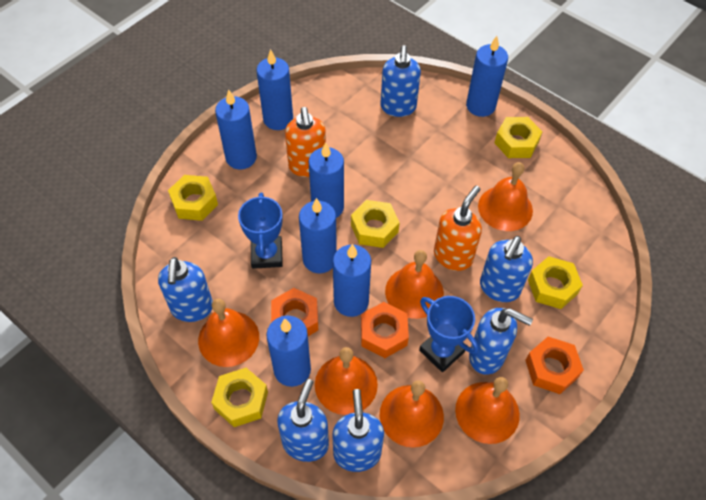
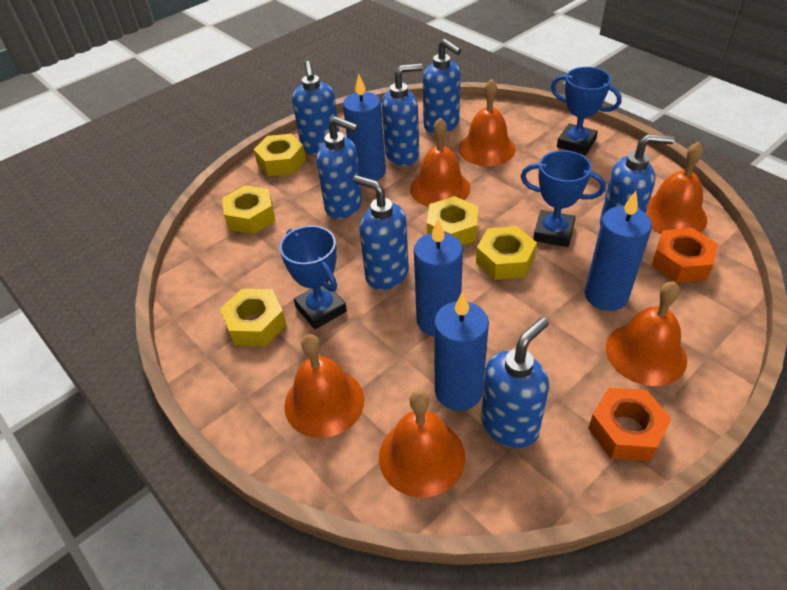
blue candle: [215,89,257,170] [256,49,293,130] [266,315,311,387] [299,198,337,273] [308,142,344,218] [333,244,371,317] [466,36,508,117] = 7 -> [343,74,386,181] [414,219,463,336] [434,291,489,411] [585,191,652,311] = 4
blue soap dispenser: [158,257,213,322] [277,379,329,462] [332,389,384,472] [380,45,421,117] [469,308,533,375] [480,236,533,302] = 6 -> [292,61,339,155] [317,116,362,219] [353,175,409,290] [382,64,423,166] [423,39,461,134] [481,317,549,448] [600,134,675,226] = 7
blue trophy: [238,192,283,269] [419,296,479,372] = 2 -> [280,225,347,329] [520,150,606,247] [551,67,622,155] = 3
orange nut: [271,288,318,336] [361,302,409,358] [525,337,584,394] = 3 -> [588,388,672,461] [651,228,718,283] = 2
orange soap dispenser: [285,107,326,177] [434,186,482,271] = 2 -> none = 0

